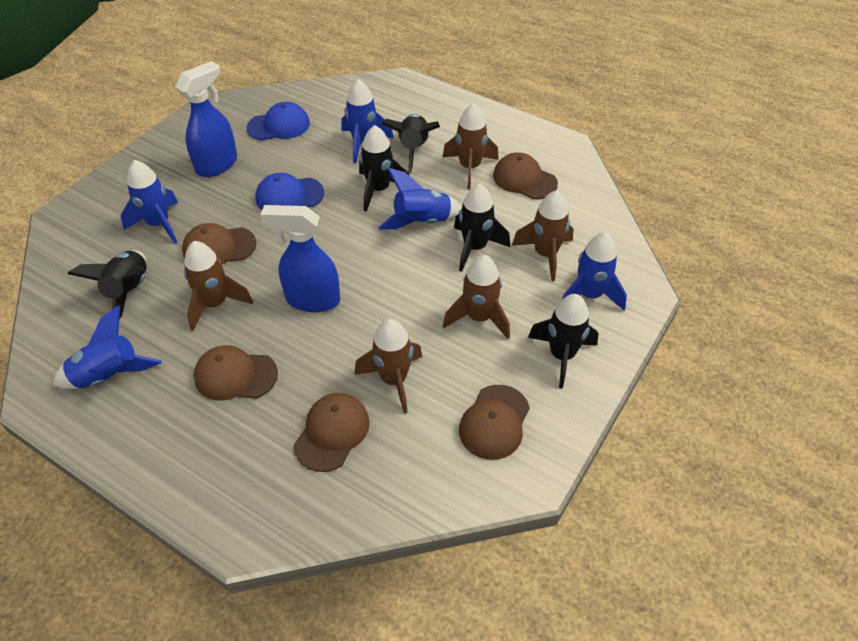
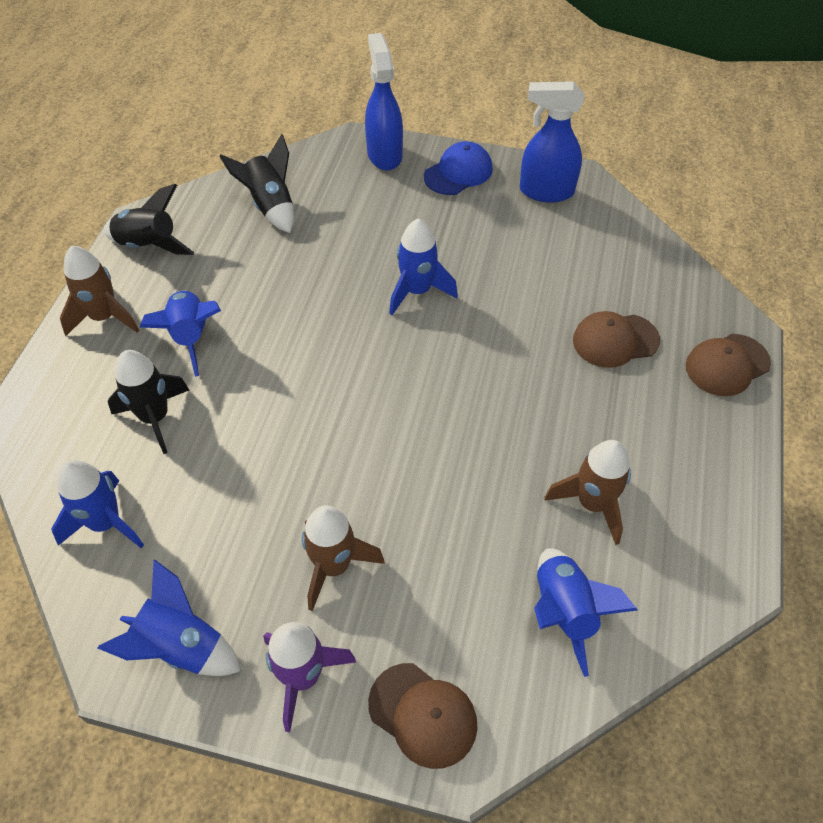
black rocket: [68,250,147,319] [359,125,409,212] [381,114,440,173] [454,183,510,272] [528,294,598,389] = 5 -> [104,184,194,255] [108,350,189,454] [219,134,294,233] = 3
blue cap: [247,102,310,141] [255,173,324,210] = 2 -> [424,141,493,195] = 1
brown cap: [182,223,257,265] [194,345,278,401] [294,393,370,472] [459,385,530,460] [493,152,558,199] = 5 -> [368,663,478,769] [573,311,660,368] [686,334,771,396] = 3
brown rocket: [184,241,253,331] [354,319,422,413] [443,103,499,190] [443,255,510,339] [512,190,574,281] = 5 -> [60,246,139,336] [302,506,384,611] [544,440,631,545] = 3
purple rocket: none = 0 -> [263,622,356,732] = 1

